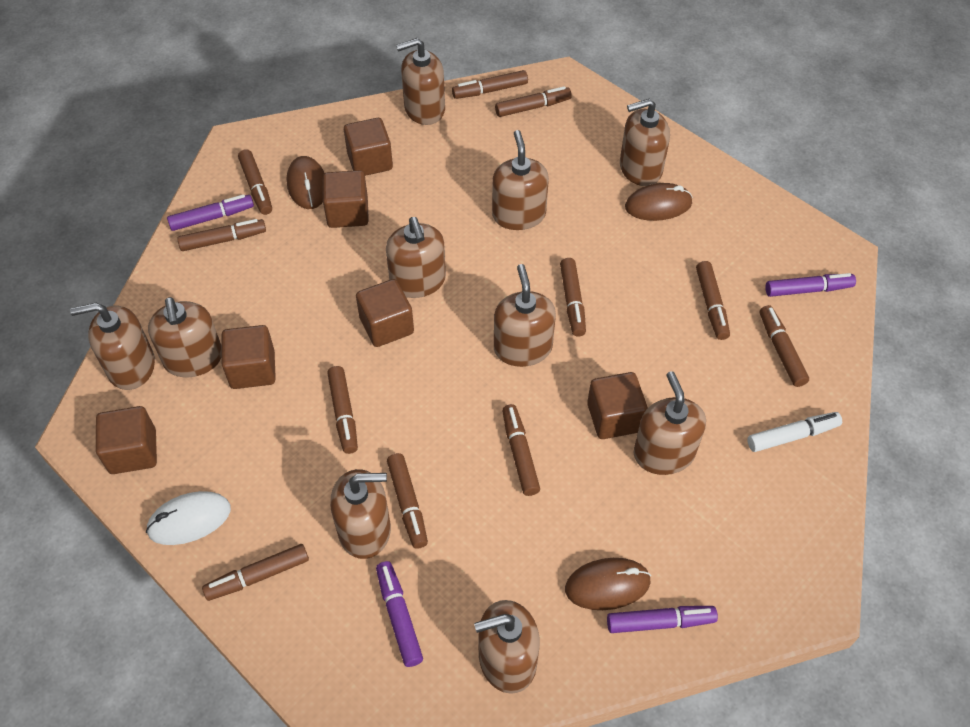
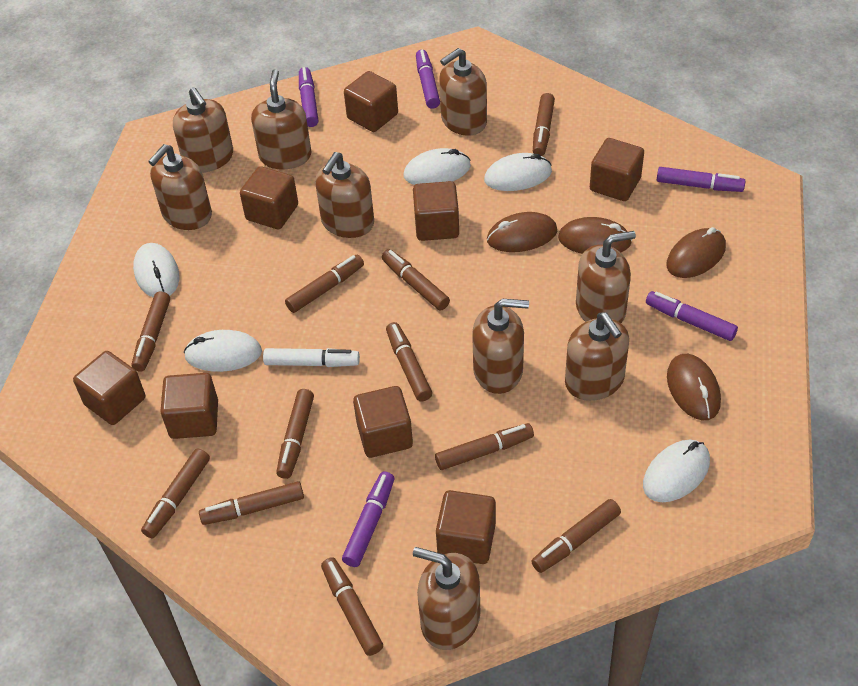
brown cube: [96,406,157,474] [221,325,276,389] [323,170,369,228] [344,118,393,176] [356,279,414,347] [587,372,648,439] = 6 -> [73,351,145,425] [160,373,218,439] [240,166,298,229] [344,71,398,132] [353,386,413,458] [413,181,459,241] [436,490,496,564] [590,138,644,201] = 8
brown mouse: [287,156,324,209] [565,558,651,610] [625,183,693,221] = 3 -> [487,212,557,252] [558,217,632,254] [666,227,726,278] [667,354,721,420] = 4
brown soap dispenser: [70,303,155,390] [148,297,222,378] [330,469,391,559] [386,217,446,298] [396,38,445,125] [474,600,540,694] [492,130,549,230] [494,264,556,367] [620,99,670,186] [634,371,706,475] = 10 -> [148,144,212,230] [173,87,233,173] [251,69,311,169] [315,152,374,238] [413,547,480,650] [439,48,487,136] [472,299,529,394] [565,312,629,401] [576,231,636,323] = 9
purple marker: [167,194,254,231] [376,561,423,667] [607,606,718,633] [765,273,856,297] = 4 -> [299,67,318,127] [342,471,394,567] [416,50,440,109] [646,291,738,341] [657,167,745,192] = 5
white mouse: [146,491,231,545] = 1 -> [133,243,179,297] [184,330,262,372] [404,148,471,185] [484,153,552,191] [643,440,710,502] = 5

